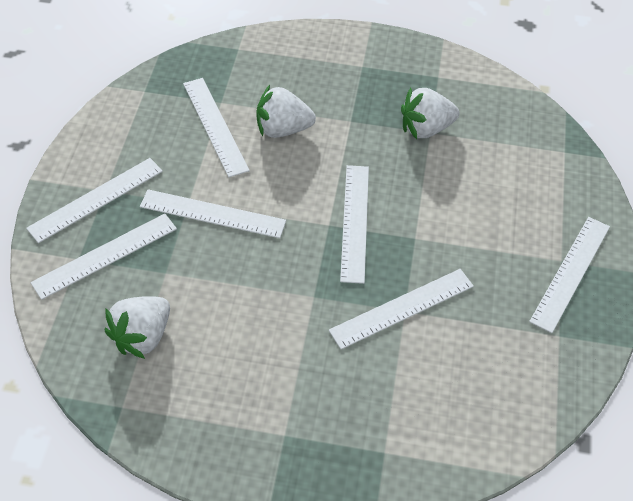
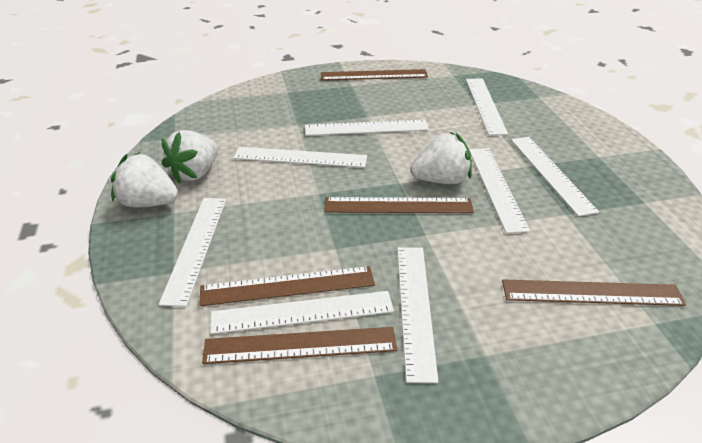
brown ruler: none = 0 -> [200,266,375,306] [202,327,397,364] [321,69,428,81] [324,197,474,213] [502,279,686,306] = 5
white ruler: [26,158,163,243] [31,213,177,300] [140,189,286,238] [183,78,249,177] [329,269,474,349] [340,165,369,284] [529,217,610,333] = 7 -> [159,198,226,307] [210,291,394,334] [234,147,367,168] [305,120,429,136] [397,247,438,383] [466,79,508,135] [469,148,530,233] [511,137,599,217] = 8

